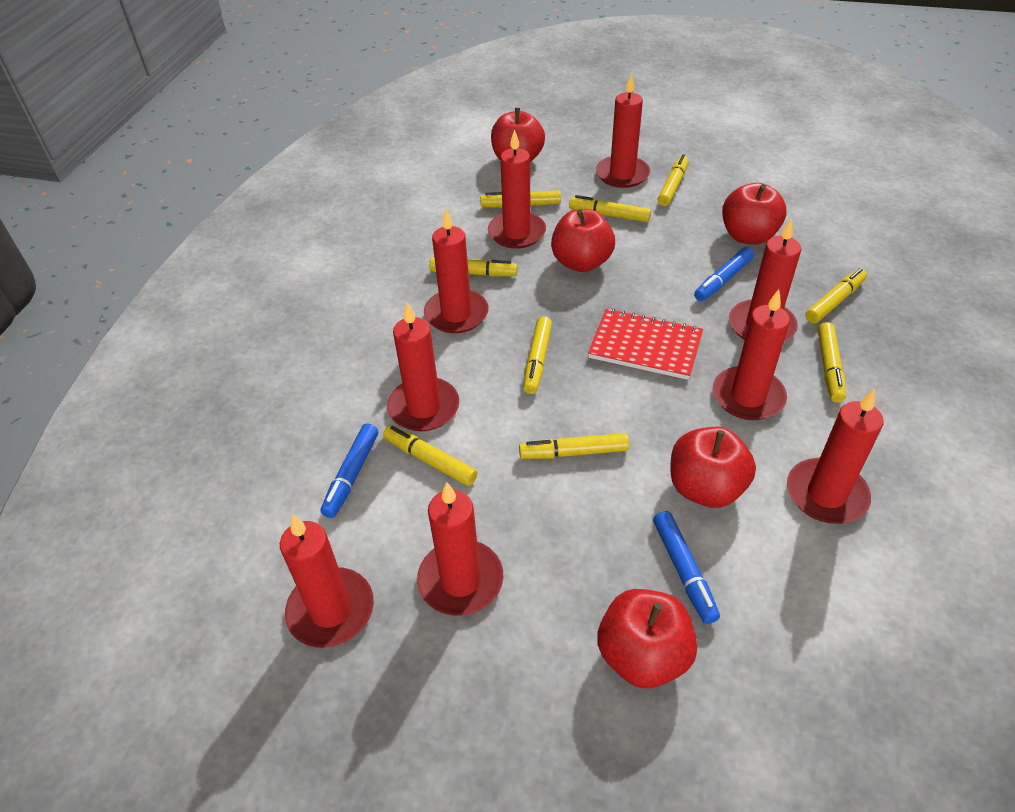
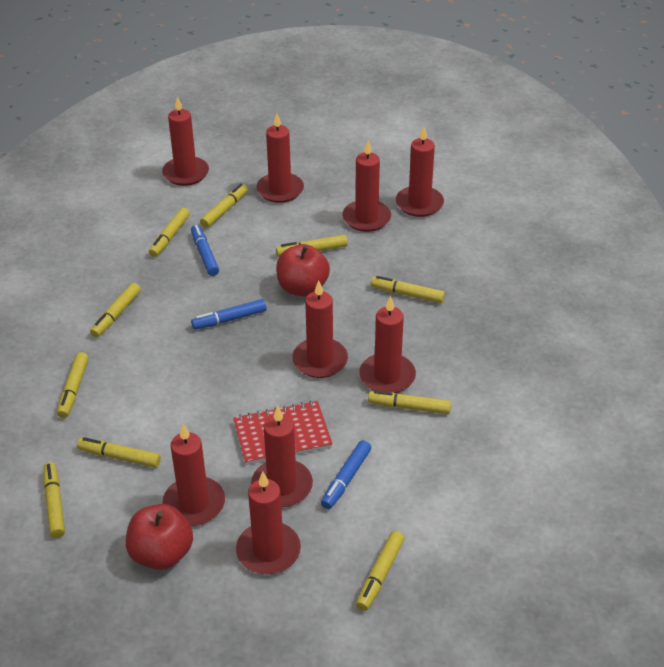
red apple: [491,108,545,162] [551,209,615,272] [597,589,697,688] [670,427,756,508] [722,183,787,245] = 5 -> [126,504,193,570] [276,244,330,296] = 2
yellow marker: [383,425,477,486] [429,257,518,277] [480,190,561,208] [519,433,629,459] [523,316,552,394] [569,195,651,222] [658,154,689,206] [805,268,867,323] [818,322,846,403] = 9 -> [43,462,65,538] [57,352,89,418] [77,437,161,468] [90,283,141,337] [149,208,190,257] [200,184,248,228] [276,235,348,257] [356,531,405,611] [368,390,451,414] [371,276,445,303] = 10

